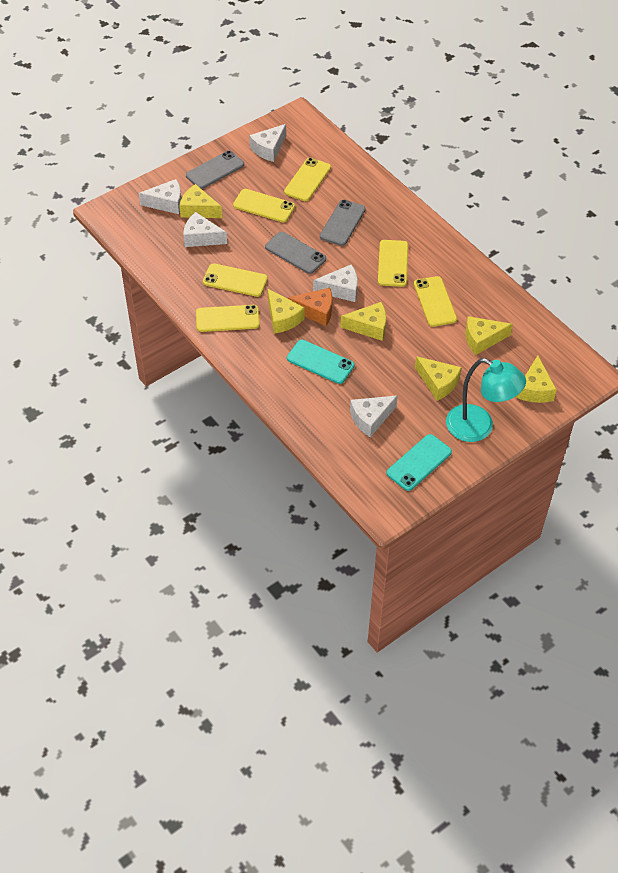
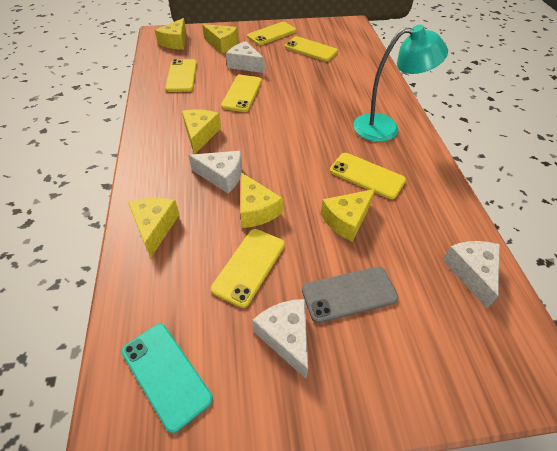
grey phone: [186,151,244,189] [265,232,326,274] [320,200,366,246] = 3 -> [302,266,398,323] = 1
orange cheese: [287,288,332,326] = 1 -> none = 0
turquoise phone: [287,340,354,384] [387,434,452,491] = 2 -> [122,324,213,433] = 1
white cheese: [139,179,181,214] [183,212,227,247] [249,124,286,162] [313,264,358,302] [350,395,398,437] = 5 -> [188,151,242,193] [226,41,265,73] [252,299,308,379] [443,241,500,308] = 4

